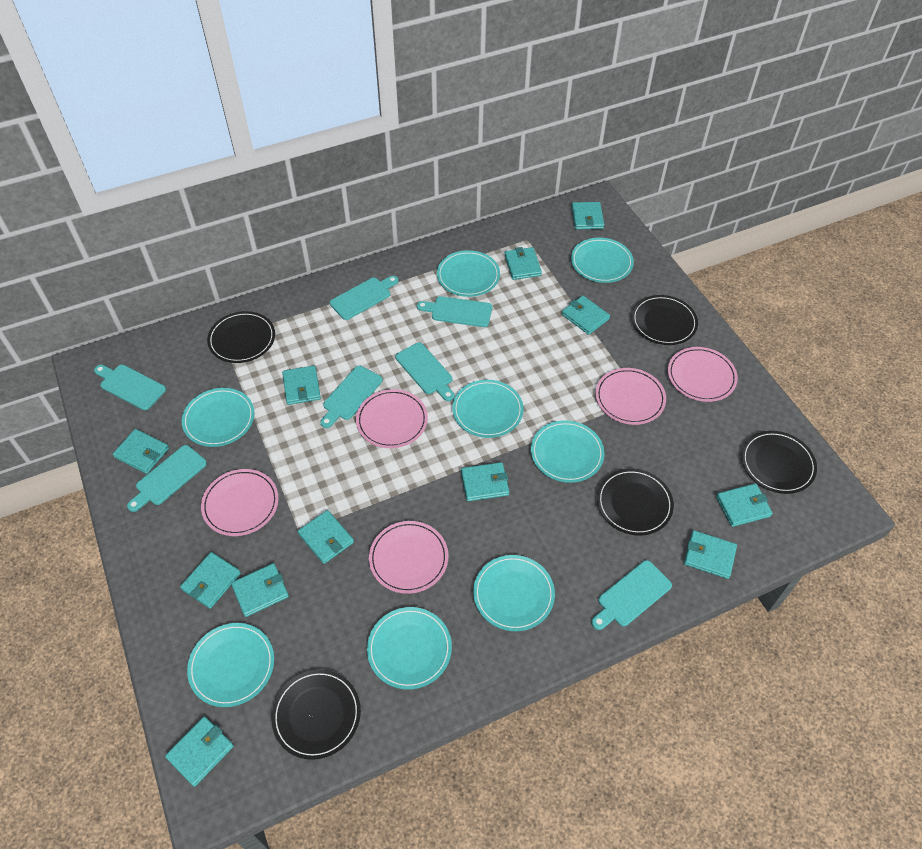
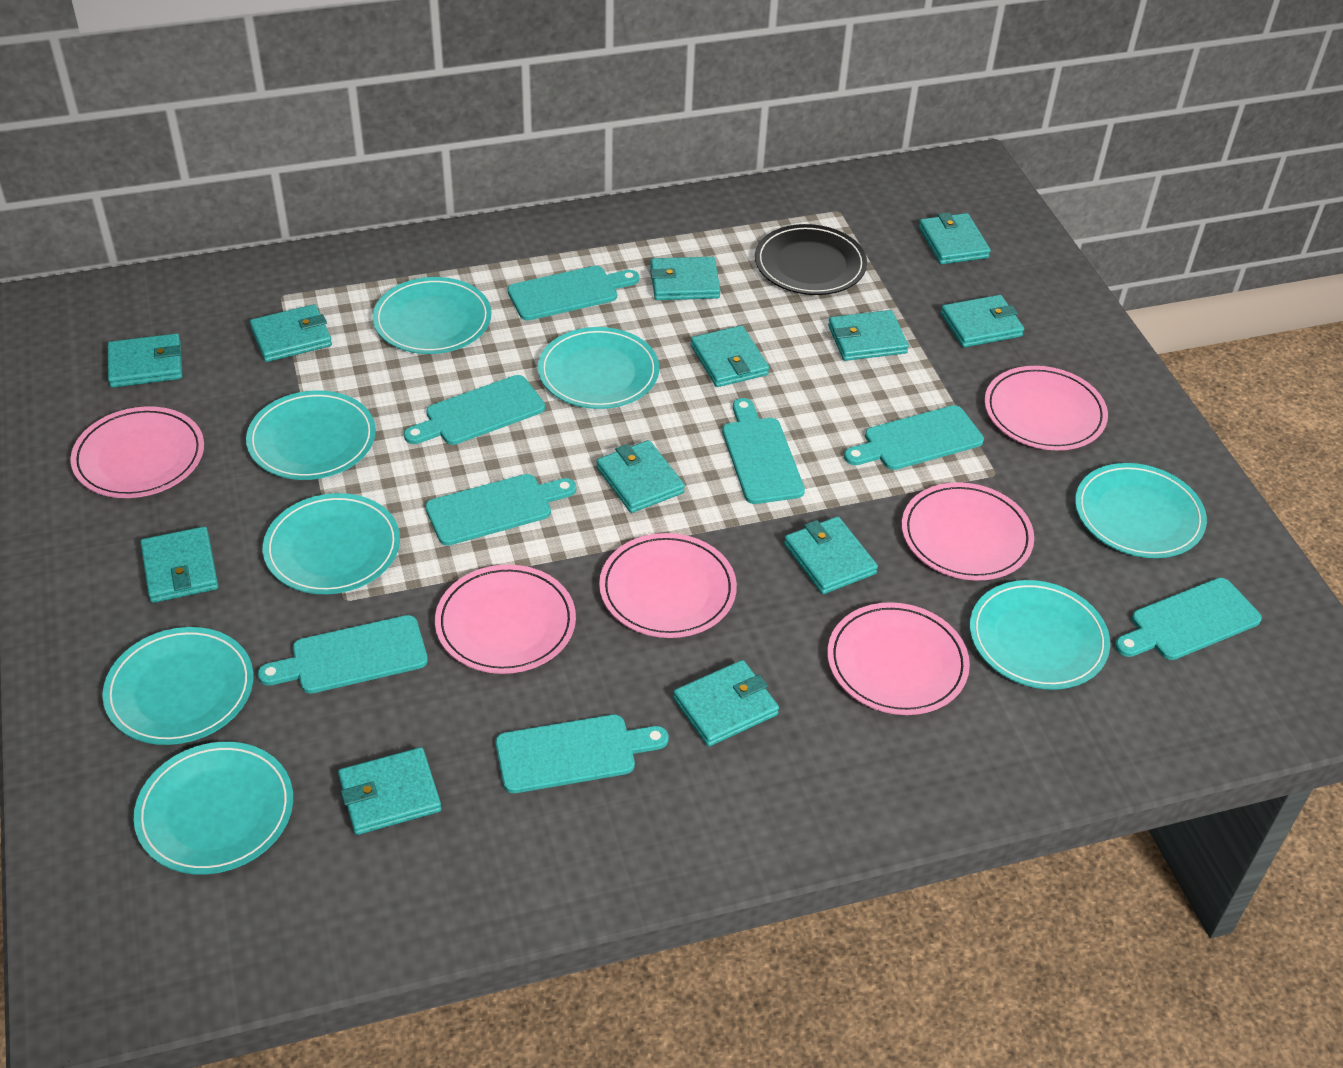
black plate: [207,311,275,363] [271,670,361,760] [597,469,674,536] [632,295,698,345] [741,431,817,494] = 5 -> [755,224,867,295] = 1
pink plate: [201,469,279,536] [356,389,428,448] [369,521,448,594] [596,368,666,425] [668,347,738,402] = 5 -> [70,406,204,498] [435,565,576,674] [599,533,737,638] [827,602,970,715] [902,482,1034,580] [984,366,1108,450] = 6
turquoise cutting board: [94,365,166,410] [127,445,207,512] [320,366,383,428] [330,276,398,320] [395,342,454,401] [417,296,492,327] [591,560,672,630] = 7 -> [258,615,428,694] [404,375,545,445] [425,474,576,546] [496,715,669,793] [508,266,639,321] [722,398,805,504] [844,405,984,470] [1115,578,1262,660] = 8

